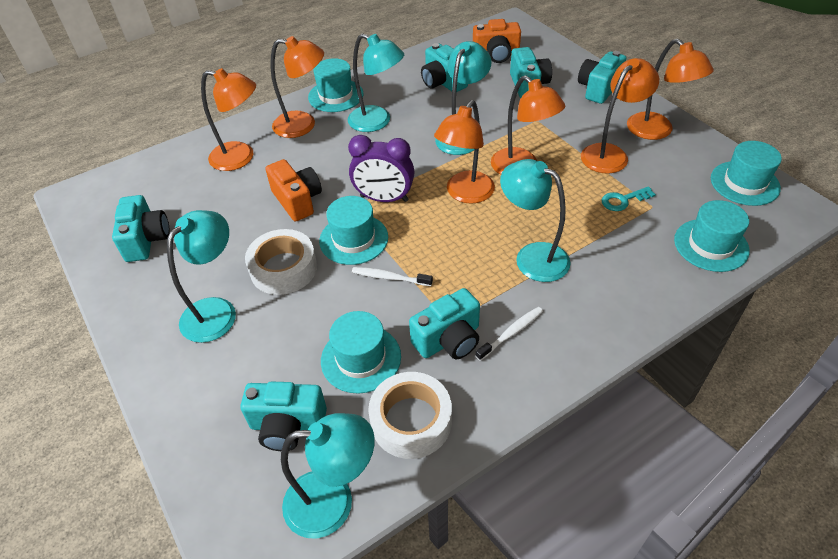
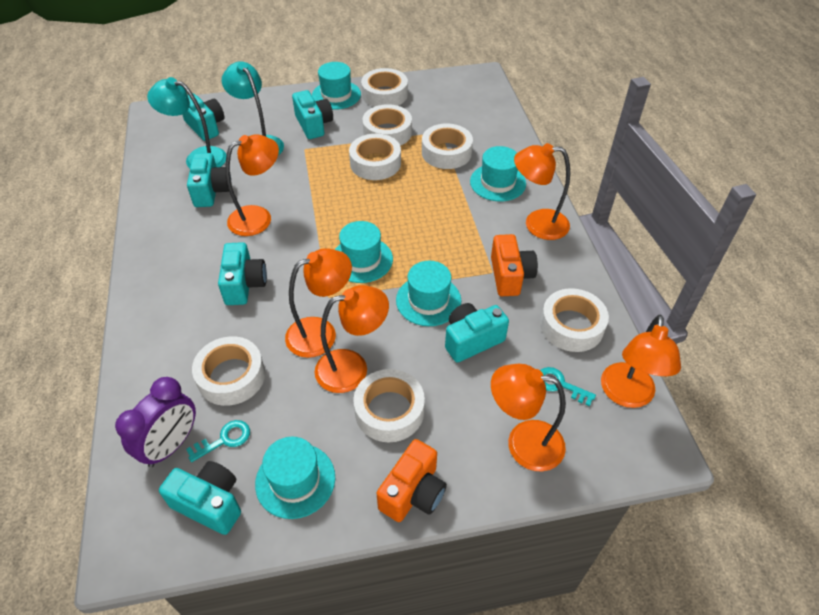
turquoise key: [602,186,656,211] = 1 -> [186,420,250,462] [540,367,596,406] = 2
turquoise lamp: [167,210,236,343] [281,413,375,538] [348,33,404,132] [435,41,491,155] [500,159,571,282] = 5 -> [147,77,226,168] [222,62,284,156] = 2
white tape: [245,229,317,295] [368,372,452,459] = 2 -> [192,336,265,406] [349,134,401,180] [353,369,425,442] [361,68,408,107] [363,104,412,146] [422,123,473,169] [540,288,609,352] = 7
white toothbrush: [352,267,433,286] [476,307,543,361] = 2 -> none = 0

